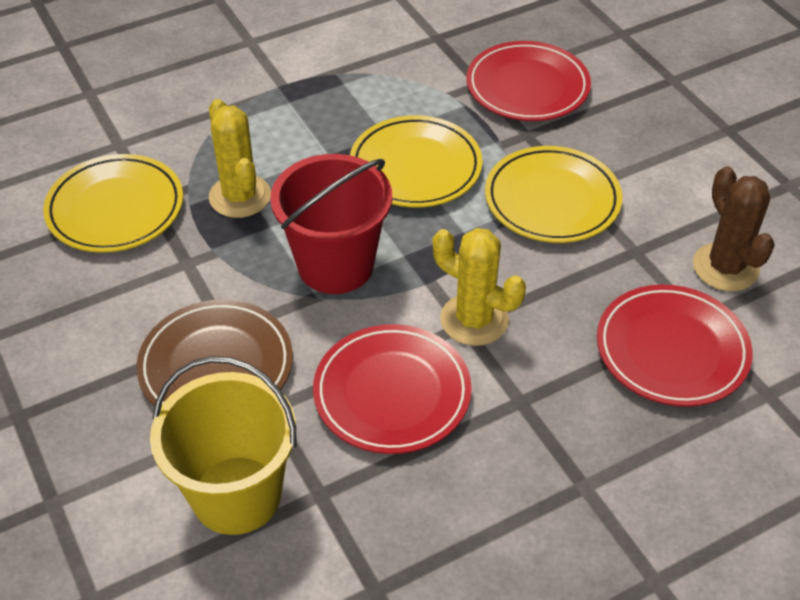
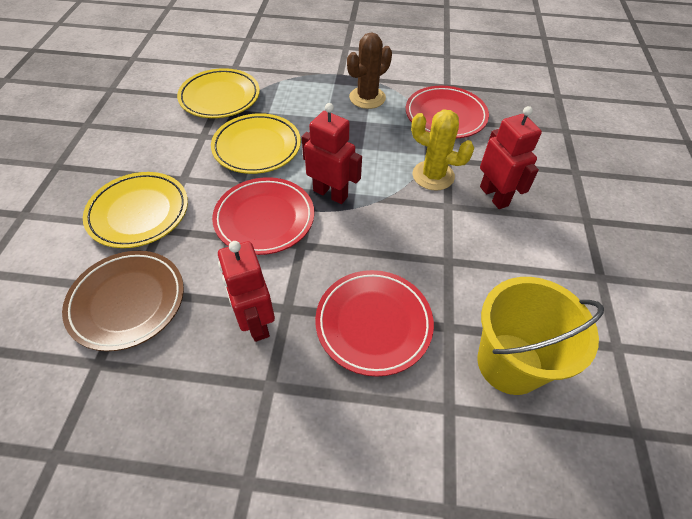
red bucket: [270,154,392,294] = 1 -> none = 0
red robot: none = 0 -> [218,241,275,342] [302,103,362,204] [480,106,542,209] = 3
yellow cactus: [209,99,271,218] [433,228,526,346] = 2 -> [411,109,474,191] = 1

